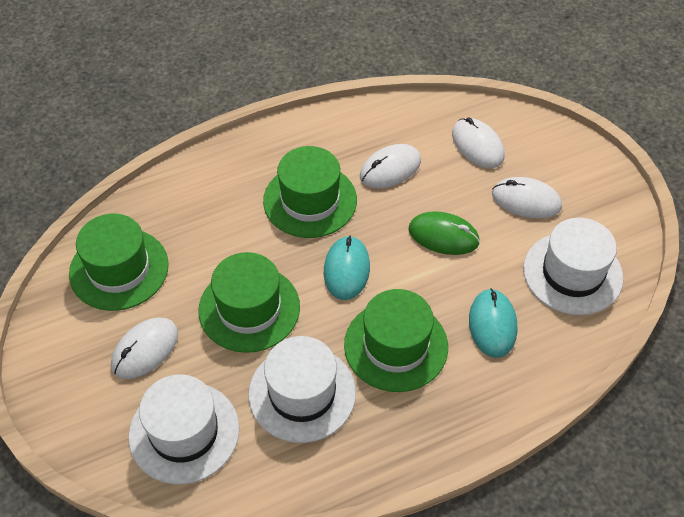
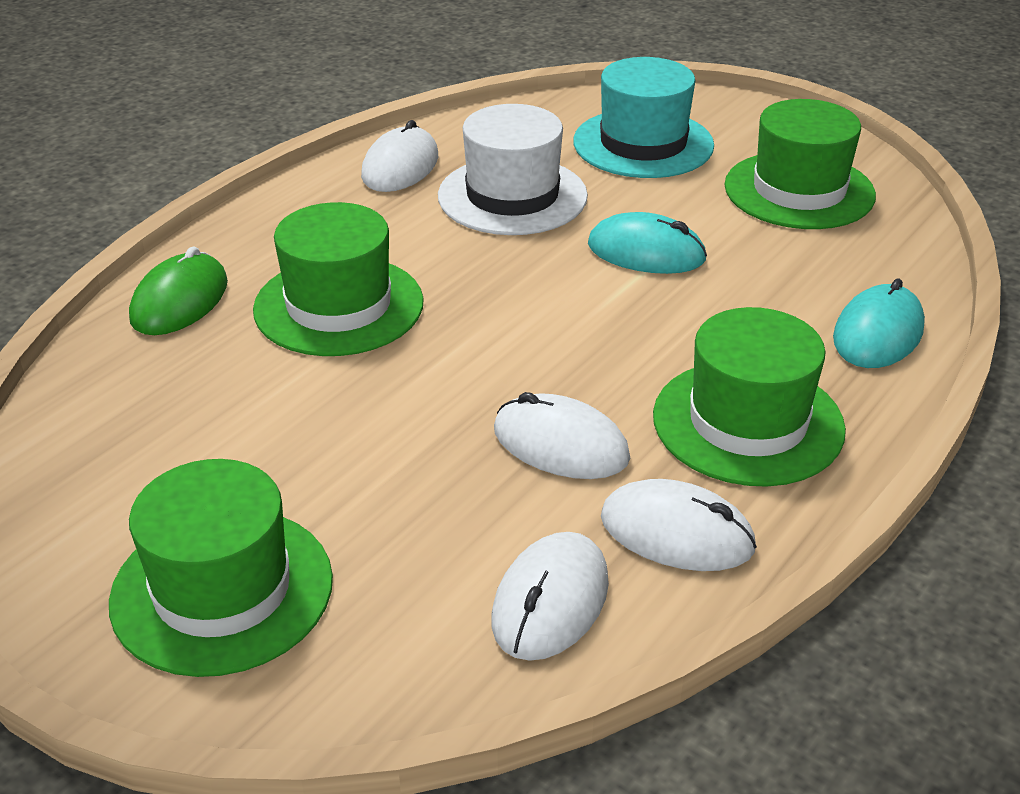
turquoise hat: none = 0 -> [573,57,714,178] = 1
white hat: [128,374,239,484] [248,336,356,443] [523,218,623,315] = 3 -> [438,104,588,235] = 1

